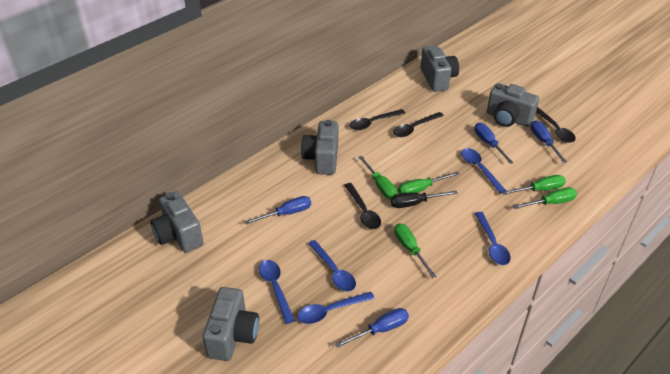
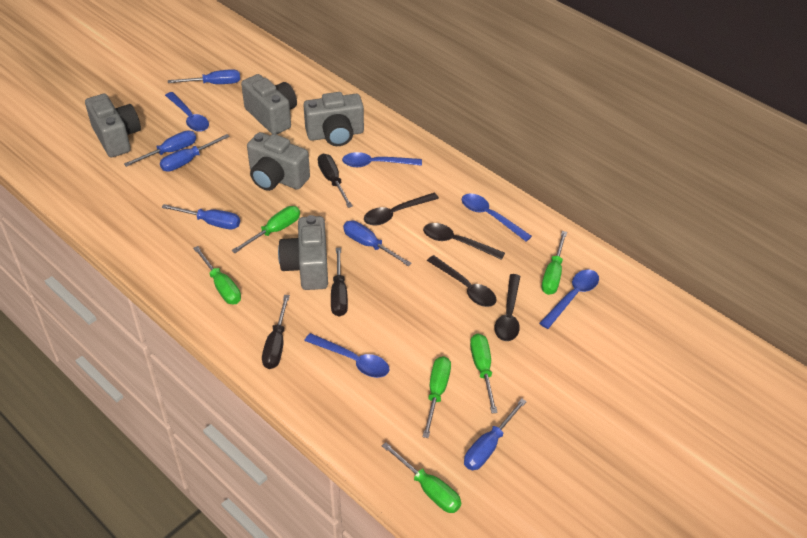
black screwdriver: [391,191,458,208] = 1 -> [262,295,290,369] [318,154,353,208] [331,248,348,317] = 3
blue screwdriver: [245,196,311,225] [335,308,409,348] [474,123,514,164] [531,121,567,163] = 4 -> [124,130,196,167] [160,134,230,172] [162,204,240,229] [168,69,240,84] [343,220,412,266] [464,399,527,470] = 6
green screwdriver: [358,156,397,199] [394,223,436,278] [398,172,459,194] [502,175,566,195] [513,187,577,209] = 5 -> [193,246,241,304] [232,206,300,253] [382,442,461,513] [423,356,451,438] [470,334,498,413] [542,231,567,295] = 6

